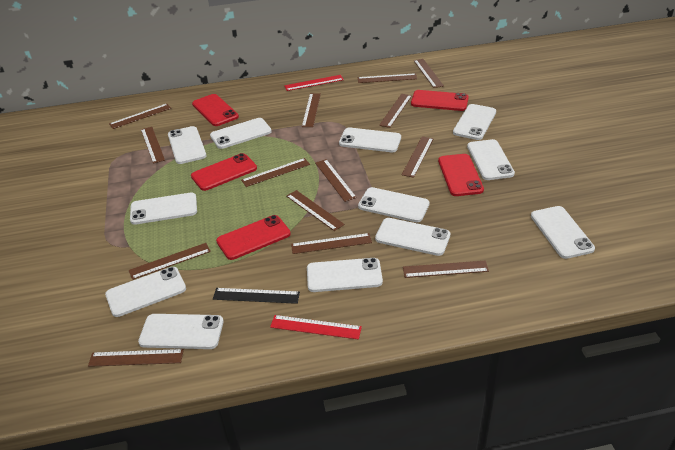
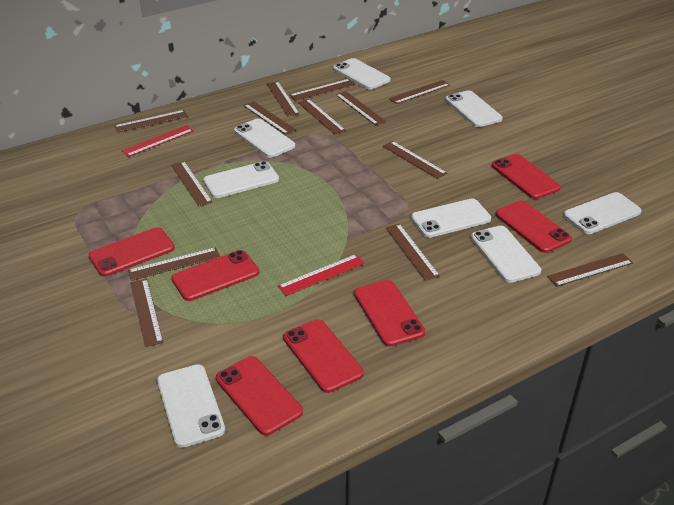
black ruler: [213,288,300,304] = 1 -> none = 0
brown ruler: [88,349,184,367] [109,103,171,129] [129,243,211,280] [141,127,165,164] [241,158,310,187] [286,190,345,231] [291,233,372,254] [302,93,321,127] [315,159,357,202] [358,73,417,83] [379,94,412,128] [402,136,433,178] [403,260,489,278] [414,59,444,88] = 14 -> [114,110,188,133] [128,247,220,281] [130,279,163,347] [171,161,212,206] [244,101,296,135] [267,81,300,116] [289,79,355,101] [298,99,346,134] [336,91,386,125] [383,141,447,179] [386,224,440,281] [389,80,450,104] [547,253,633,287] = 13
red phone: [191,153,257,191] [192,94,239,126] [216,215,291,260] [411,90,469,111] [438,154,484,196] = 5 -> [89,227,175,276] [171,250,259,301] [216,356,303,436] [283,319,364,393] [354,280,425,346] [492,154,561,199] [496,201,572,253] = 7
white phone: [105,267,186,317] [130,193,197,225] [138,314,224,349] [168,126,206,164] [210,118,272,149] [307,258,383,292] [339,128,401,152] [358,187,429,222] [375,218,450,256] [453,104,496,140] [467,139,515,180] [531,206,595,259] = 12 -> [157,364,225,448] [203,161,279,198] [234,118,295,158] [333,58,390,89] [411,199,491,238] [445,90,503,127] [471,226,541,283] [563,192,642,234] = 8

